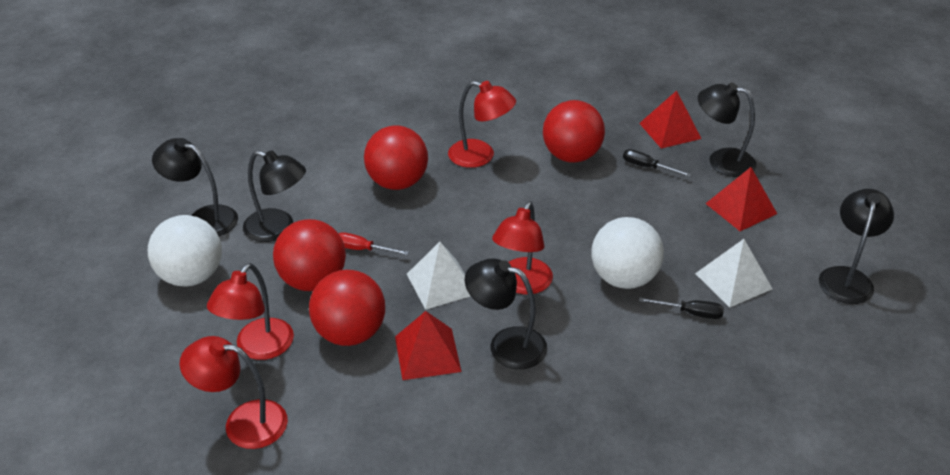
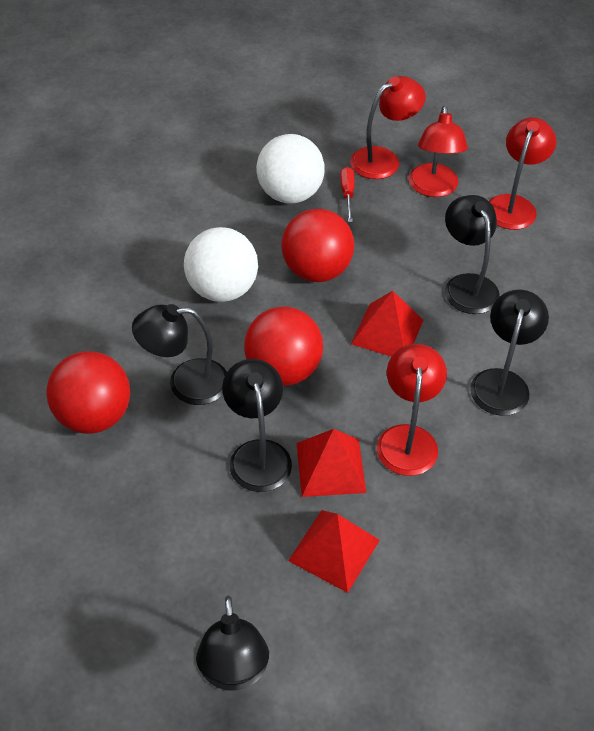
black screwdriver: [623,149,691,177] [639,298,724,319] = 2 -> none = 0
red ball: [273,219,346,291] [309,270,385,346] [364,125,428,190] [543,100,605,163] = 4 -> [46,351,130,434] [244,306,323,386] [281,209,354,282] = 3
white pyramid: [407,242,470,310] [695,239,773,308] = 2 -> none = 0

